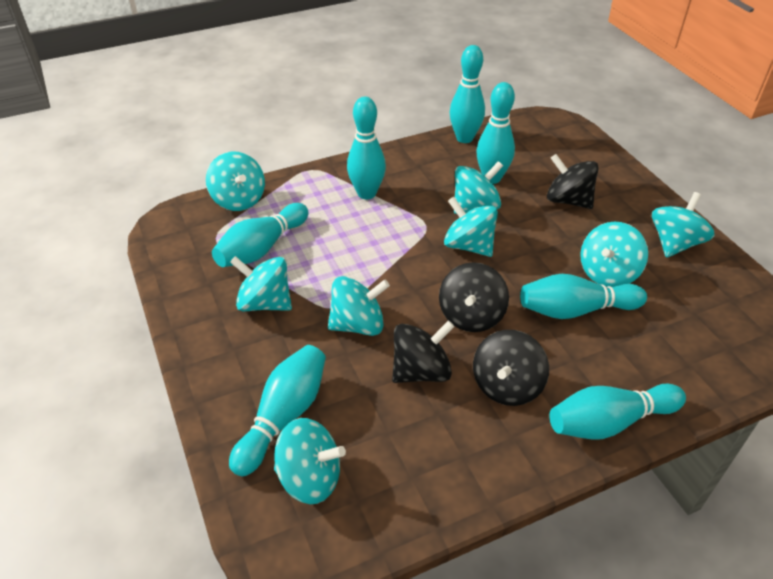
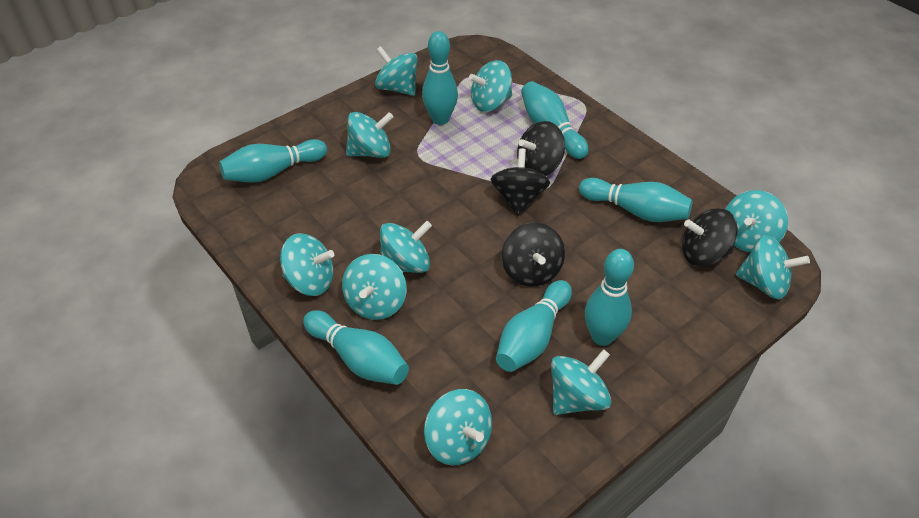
turquoise spinning top: [206,151,265,211] [230,256,292,311] [274,418,346,504] [328,276,390,336] [444,197,498,257] [454,161,503,214] [580,221,648,287] [652,192,715,258] = 8 -> [280,233,334,296] [342,254,407,320] [346,112,393,158] [375,46,417,96] [380,221,432,273] [424,389,492,466] [469,60,512,112] [551,349,612,415] [725,190,788,252] [736,235,810,299] = 10

